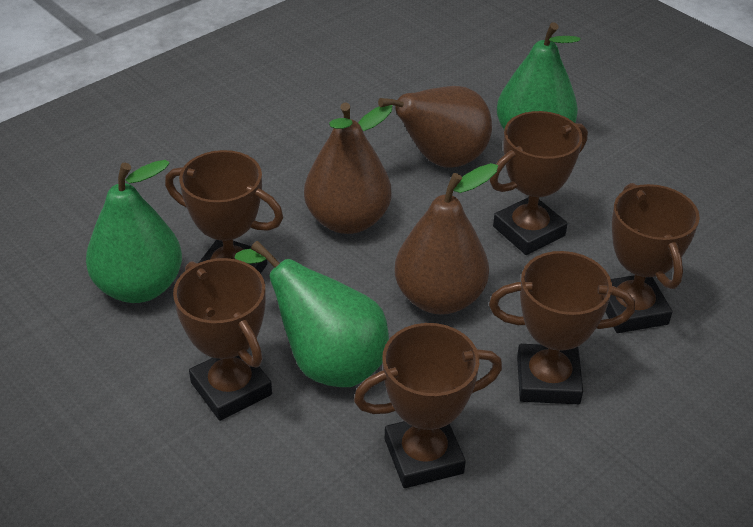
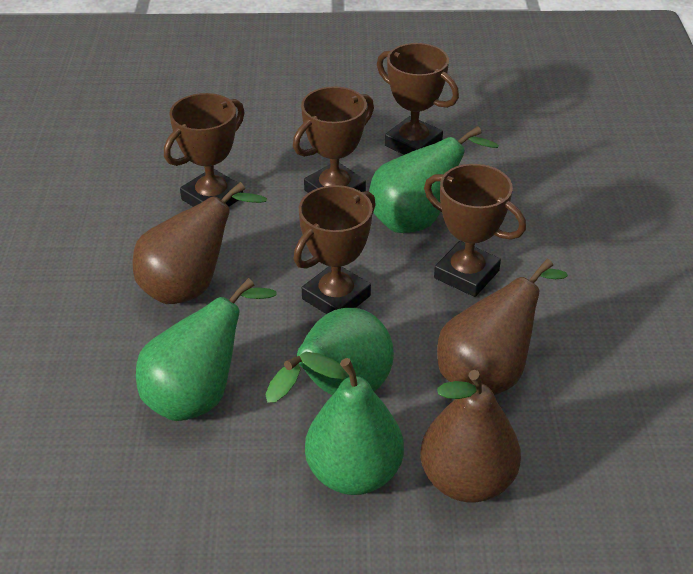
brown trophy: [165,150,284,274] [173,258,272,421] [354,323,502,488] [489,251,635,404] [490,111,588,255] [606,183,700,333] = 6 -> [164,93,245,207] [293,86,374,193] [294,185,376,314] [377,43,459,155] [424,164,526,297] = 5
green pear: [86,160,182,303] [234,241,389,387] [497,22,581,130] = 3 -> [136,278,277,421] [265,308,394,403] [299,352,404,495] [369,126,499,233] = 4

